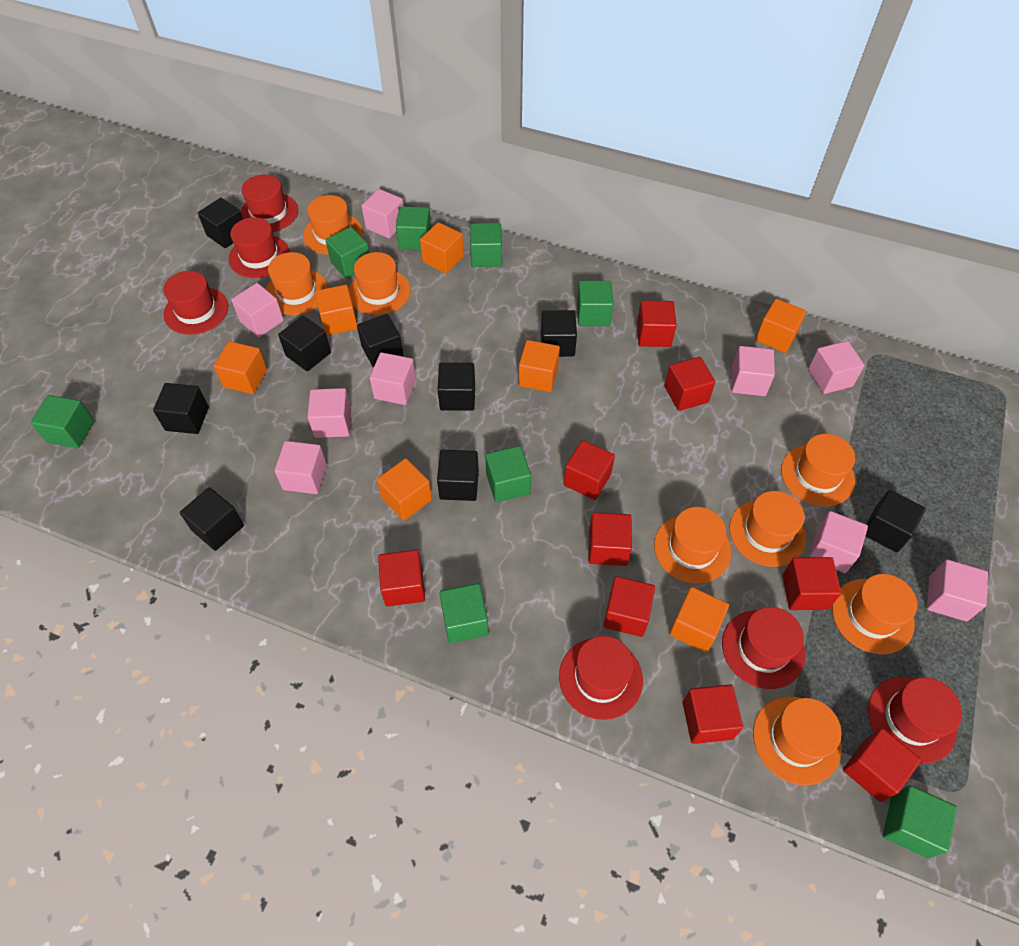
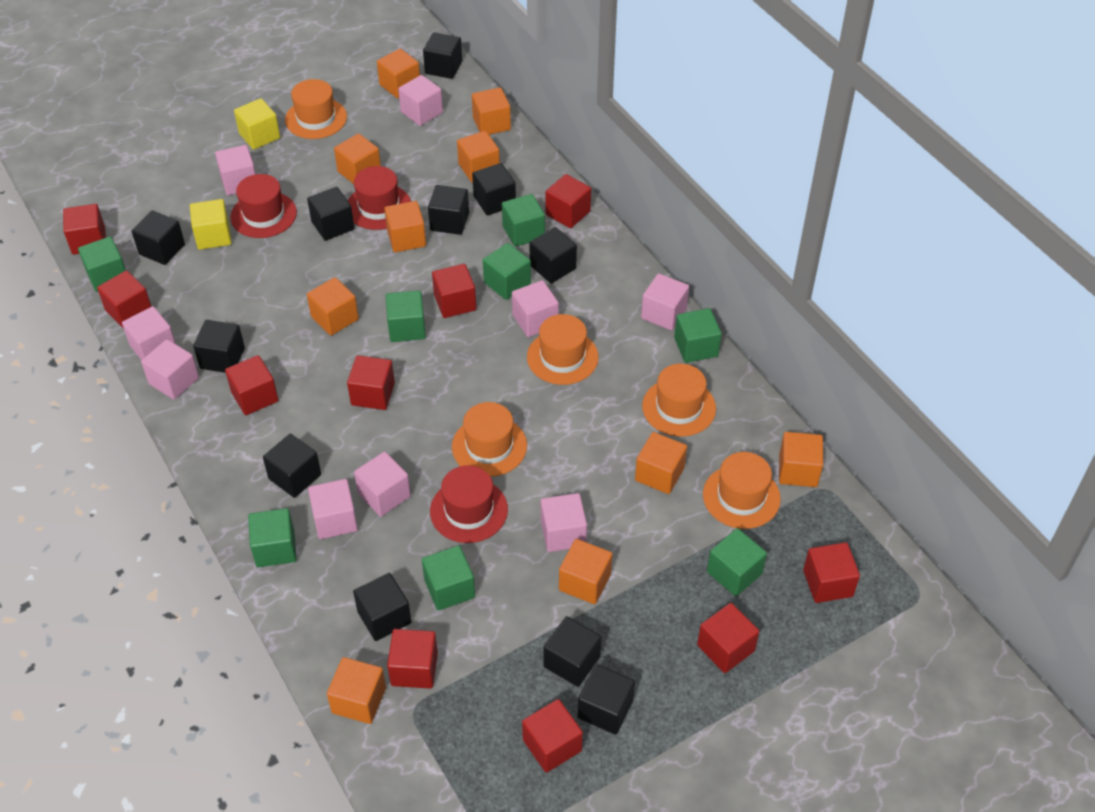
black cube: [153,383,209,434] [180,487,244,551] [198,198,243,248] [278,316,331,371] [357,314,404,368] [437,363,475,411] [437,450,479,501] [541,310,577,357] [866,490,926,553] = 9 -> [132,211,185,265] [193,320,245,373] [263,434,321,498] [307,187,354,241] [353,573,412,641] [423,32,462,79] [428,185,469,235] [472,163,516,216] [529,227,577,284] [543,616,602,687] [577,664,635,735] = 11
orange cube: [214,341,267,394] [315,285,357,335] [377,458,432,521] [420,222,464,274] [519,340,560,392] [669,587,729,653] [756,299,806,353] = 7 -> [307,277,359,336] [327,657,386,724] [334,133,381,184] [377,49,420,98] [384,201,426,252] [457,131,500,182] [472,87,511,135] [559,539,612,604] [635,432,687,494] [779,432,823,487] = 10
orange hat: [266,252,328,315] [303,195,363,255] [349,252,411,315] [654,507,731,584] [729,491,806,567] [753,696,842,785] [781,434,855,507] [832,574,917,654] = 8 -> [285,79,347,139] [452,402,527,477] [527,314,599,385] [642,364,716,437] [703,452,781,529] = 5
red cube: [378,550,425,607] [564,440,615,500] [589,512,632,566] [603,576,655,637] [637,300,677,347] [664,357,716,411] [683,684,743,744] [782,557,841,610] [843,728,921,802] = 9 -> [63,204,106,255] [97,270,151,329] [225,355,278,415] [347,355,395,410] [387,629,438,689] [432,264,476,318] [522,699,583,773] [546,174,591,228] [697,603,759,673] [803,542,860,603] = 10
red hat: [163,271,228,335] [228,217,290,278] [240,175,298,232] [559,636,643,720] [722,607,805,689] [868,677,962,764] = 6 -> [230,174,297,238] [348,166,411,230] [430,465,508,543] = 3
yellow cube: none = 0 -> [190,199,232,250] [234,98,280,150] = 2

